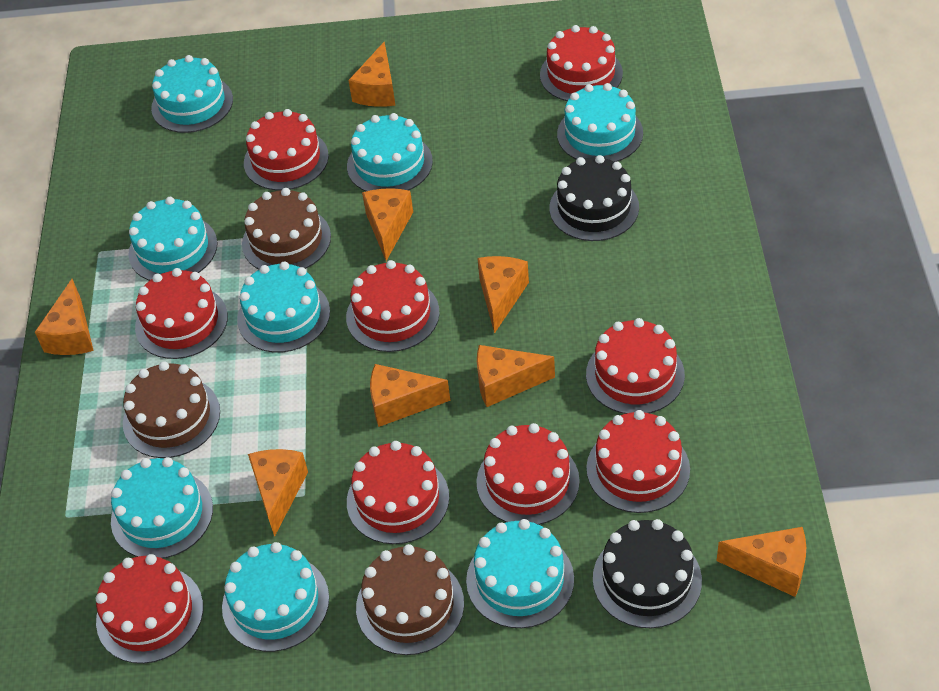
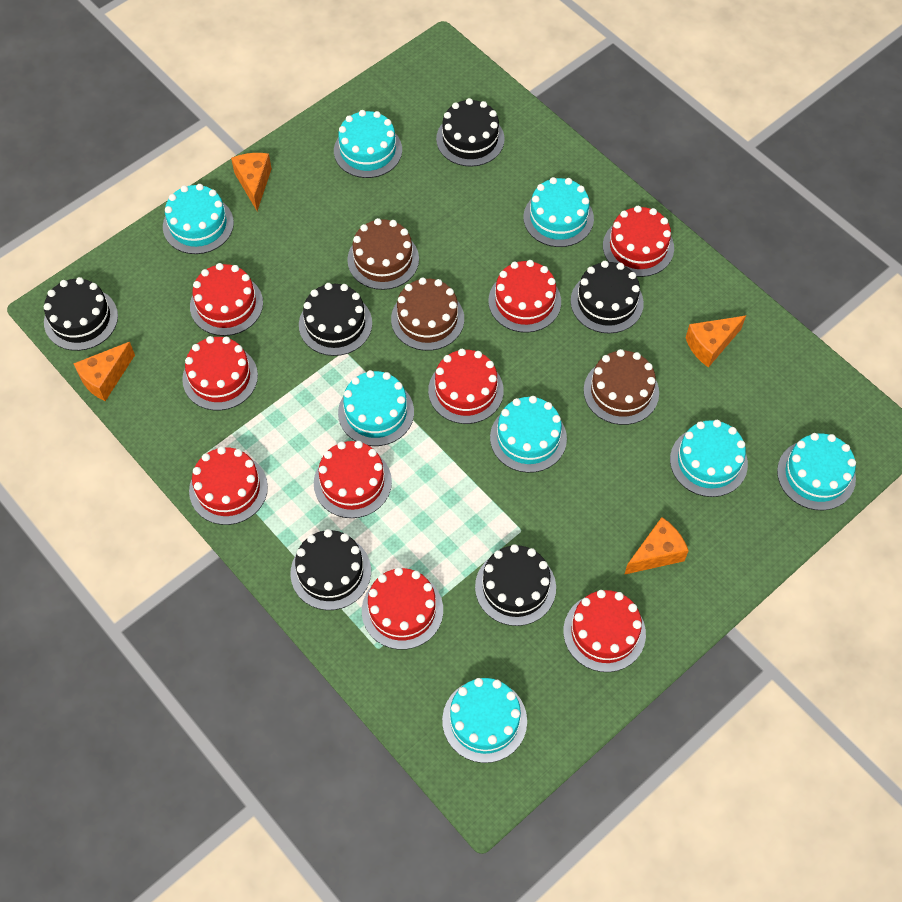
black cake: [549,155,639,241] [593,519,702,628] = 2 -> [44,277,118,351] [290,529,371,610] [299,283,372,356] [436,98,505,167] [475,544,556,626] [571,261,644,333] = 6
orange cheese: [35,279,94,355] [248,449,308,537] [348,42,395,107] [362,188,413,261] [370,364,451,427] [477,256,529,334] [477,345,555,407] [717,527,806,597] = 8 -> [73,342,135,401] [231,153,272,211] [624,517,689,575] [686,316,746,368] = 4

